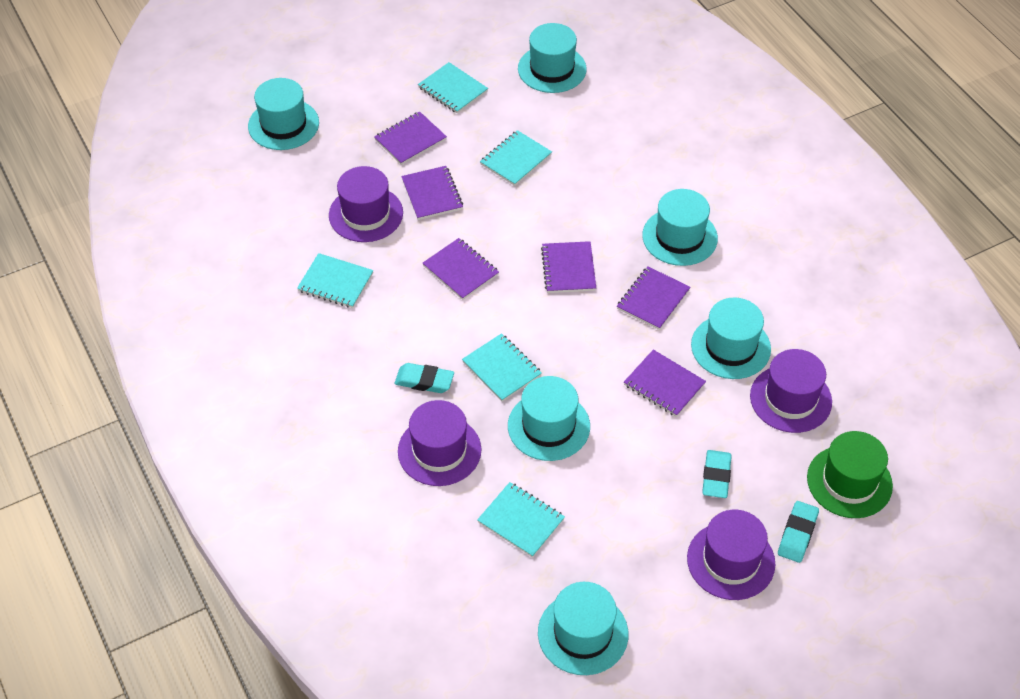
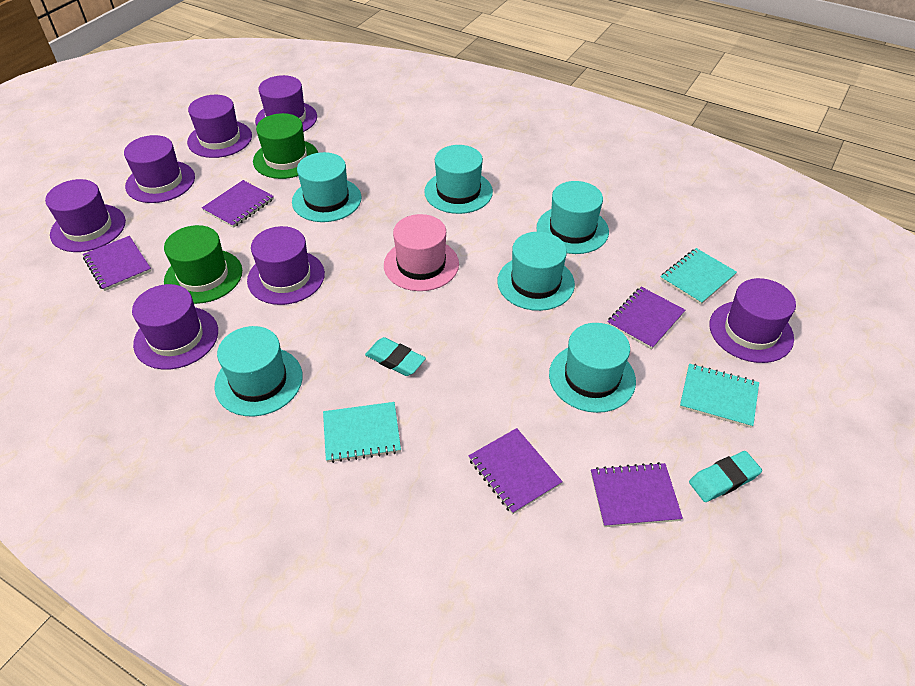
green hat: [807,431,893,518] = 1 -> [164,225,242,304] [253,113,318,179] = 2
pink hat: none = 0 -> [384,214,459,291] = 1
purple hat: [329,166,403,242] [398,400,481,486] [687,510,775,600] [750,349,832,433] = 4 -> [45,179,126,252] [124,135,195,203] [132,284,218,370] [187,95,252,158] [247,226,325,305] [255,75,317,132] [710,278,796,363] = 7
purple notebook: [374,111,447,165] [401,166,463,220] [423,238,499,300] [541,241,596,293] [617,266,691,330] [624,349,706,417] = 6 -> [83,236,151,291] [202,180,274,228] [469,428,563,514] [591,462,683,527] [607,287,685,350] = 5
turquoise eraser: [395,363,454,393] [702,450,732,498] [778,501,819,563] = 3 -> [365,337,426,376] [689,451,762,502] = 2
turquoise notebook: [297,253,374,308] [418,62,488,114] [462,333,542,402] [477,482,565,558] [480,130,552,186] = 5 -> [323,402,401,463] [660,248,737,305] [680,364,759,428] = 3

